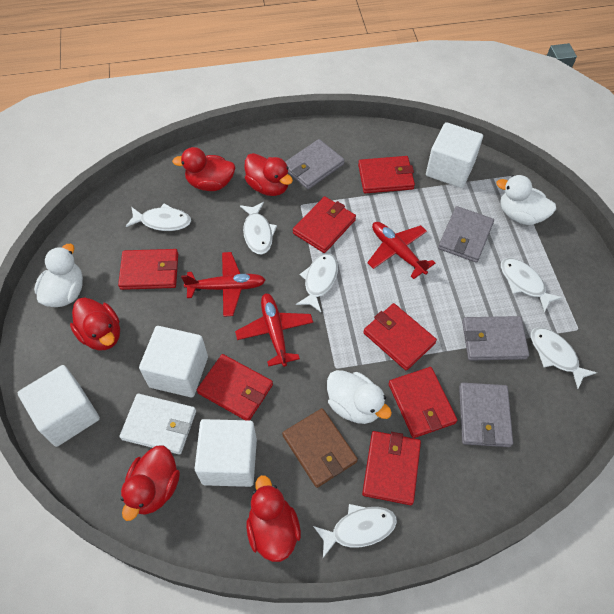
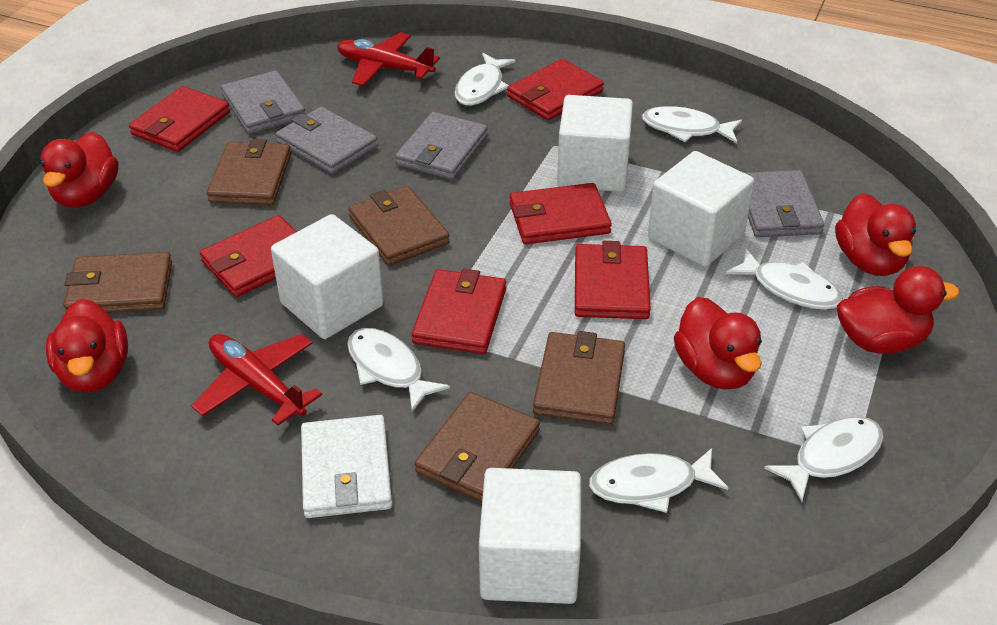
brown wallet: [282,408,358,488] = 1 -> [63,252,172,313] [207,139,291,205] [349,186,450,266] [415,392,540,502] [533,331,625,425] = 5
red plane: [181,252,266,317] [235,293,313,367] [367,222,435,279] = 3 -> [192,334,322,425] [337,32,440,86] = 2
red wallet: [118,249,178,290] [197,354,273,420] [293,196,356,253] [358,156,415,193] [362,431,421,505] [363,303,437,371] [389,367,457,438] = 7 -> [129,86,230,152] [200,215,297,297] [412,269,506,354] [507,59,604,120] [510,183,612,244] [575,241,651,319] = 6
white duck: [34,244,83,307] [327,370,392,424] [496,175,556,225] = 3 -> none = 0

